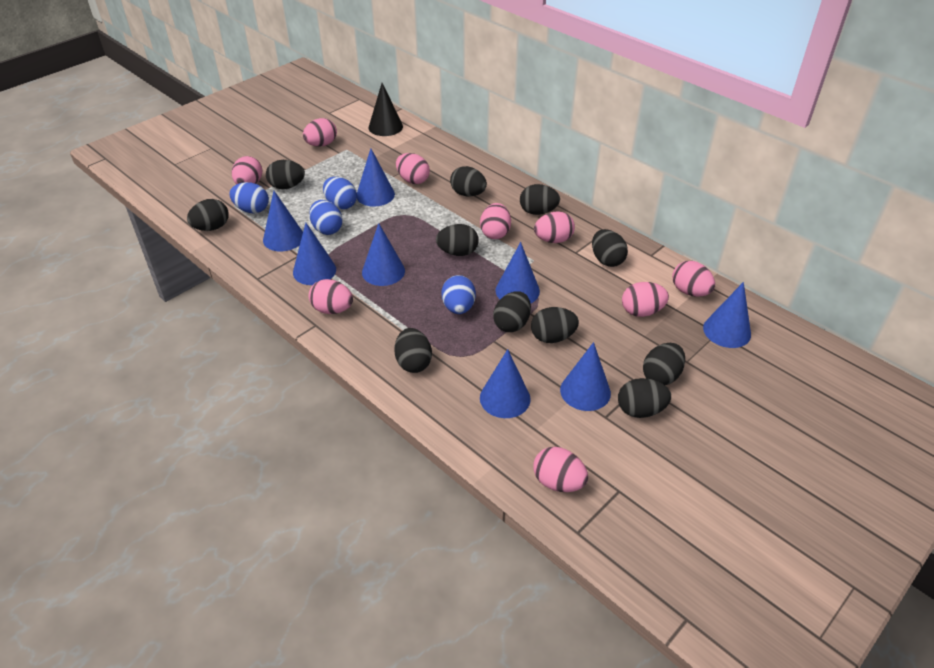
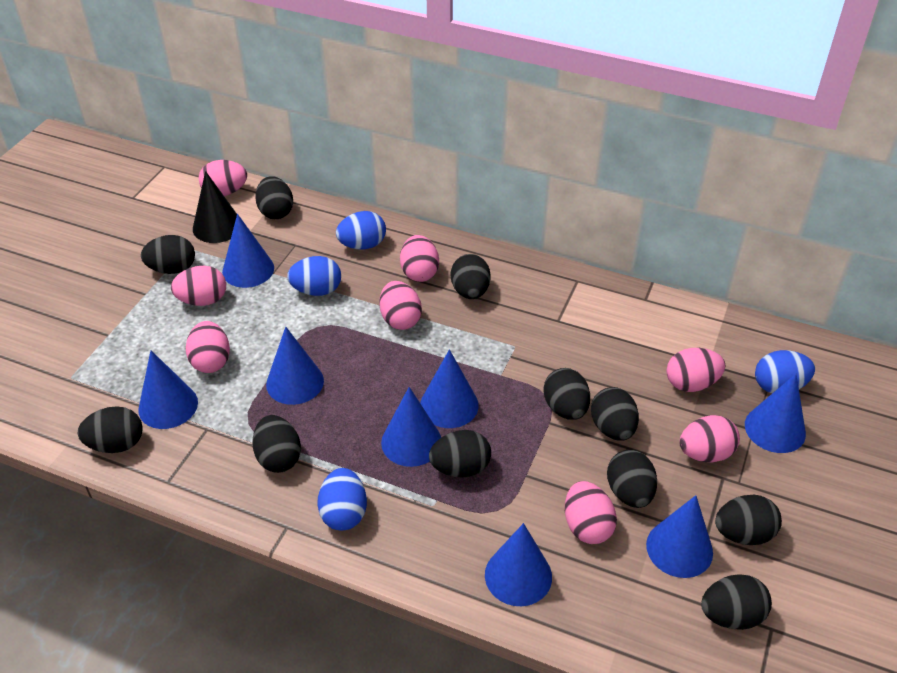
pink egg: [232,156,263,184] [303,118,337,147] [309,279,353,314] [396,153,430,184] [480,203,511,239] [533,447,588,492] [534,211,575,243] [622,282,669,317] [672,261,715,297] = 9 -> [171,266,226,306] [186,321,230,373] [198,160,247,196] [379,281,422,330] [400,235,439,282] [565,481,617,544] [667,348,725,392] [680,415,740,462] = 8

